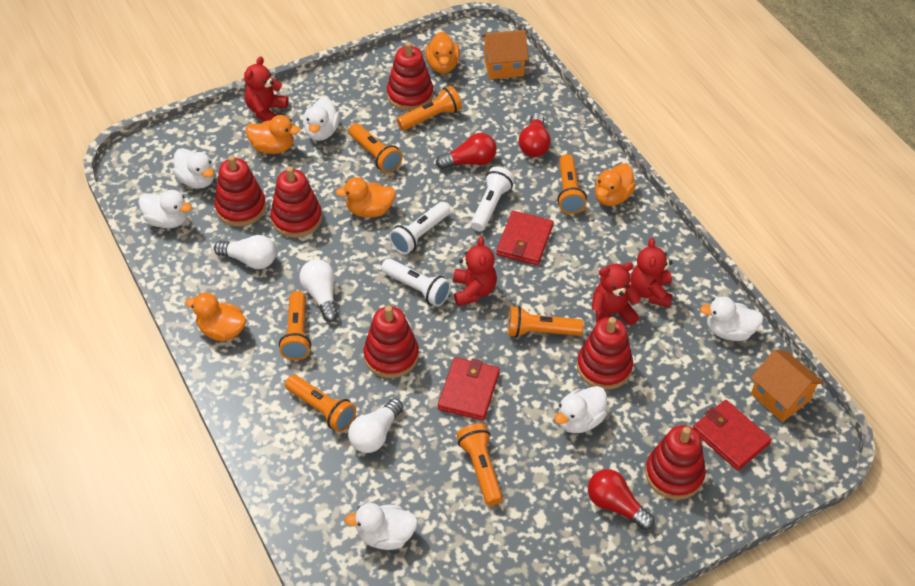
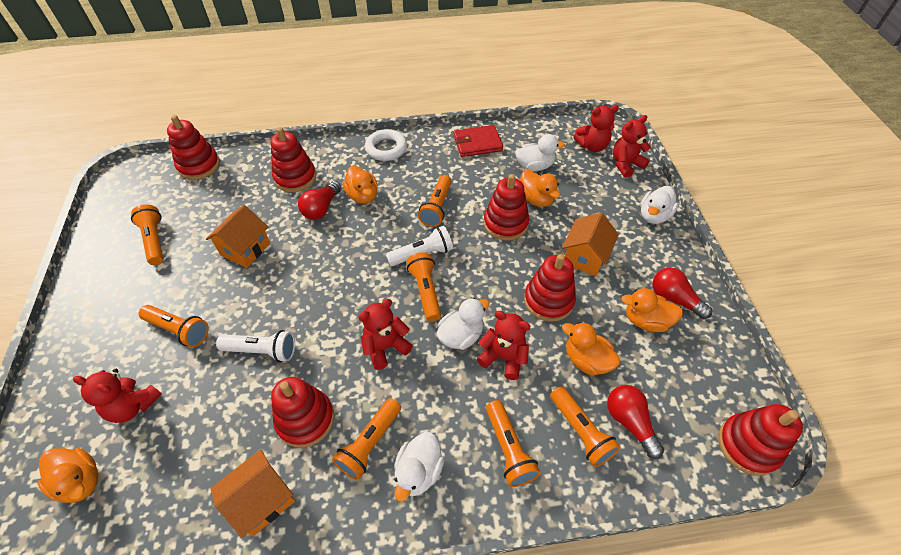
orange house: [482,30,528,79] [751,350,824,422] = 2 -> [206,205,270,268] [211,449,295,538] [562,213,619,276] = 3
red teddy bear: [244,56,288,121] [453,237,497,306] [591,262,641,325] [631,238,673,308] = 4 -> [73,369,162,423] [358,299,413,370] [477,311,530,380] [573,105,619,152] [613,115,651,178] = 5
red wallet: [438,357,500,421] [496,211,553,265] [693,400,772,471] = 3 -> [454,125,503,157] = 1
white duck: [138,190,192,228] [173,148,214,189] [303,97,340,141] [345,503,418,550] [554,386,607,433] [700,296,764,341] = 6 -> [394,432,445,502] [437,298,490,350] [515,134,565,171] [641,186,679,224] = 4
white flashlight: [381,258,451,307] [389,202,450,255] [471,167,514,231] = 3 -> [216,330,295,362] [386,226,453,266] = 2
white light bulb: [214,235,276,269] [299,259,338,322] [348,398,403,453] = 3 -> none = 0
white ring: none = 0 -> [365,129,407,161] = 1

